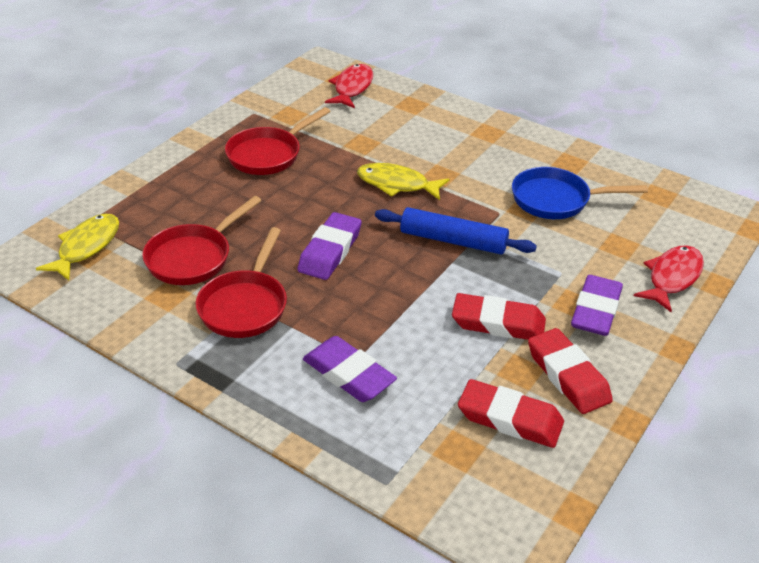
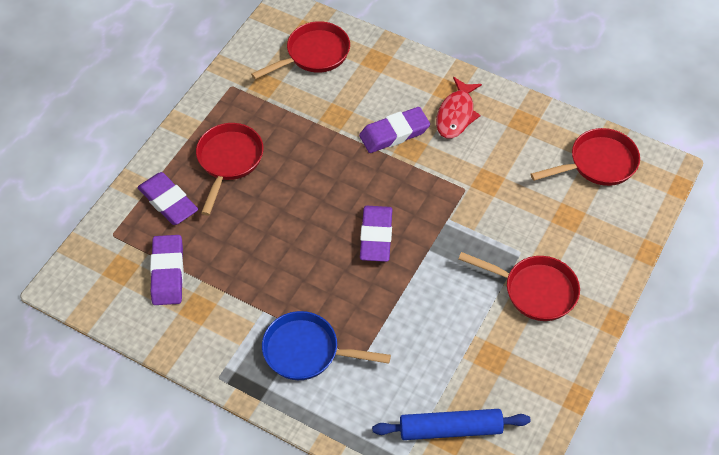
purple eraser: [297,212,362,280] [303,336,397,402] [571,275,623,336] = 3 -> [138,172,198,225] [150,235,183,305] [359,107,430,153] [360,206,392,262] = 4
red eraser: [452,293,546,340] [458,379,564,448] [528,328,613,414] = 3 -> none = 0
red fish: [325,64,373,108] [634,245,704,312] = 2 -> [436,77,482,139] = 1
red pan: [142,196,262,285] [196,227,287,338] [225,107,331,175] = 3 -> [196,123,264,215] [251,21,350,79] [459,252,580,321] [531,128,640,186] = 4
yellow fish: [36,213,119,281] [357,163,450,200] = 2 -> none = 0

